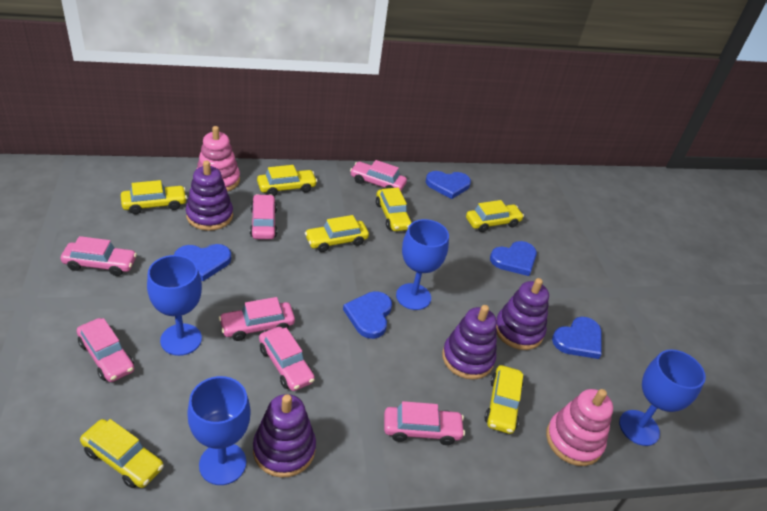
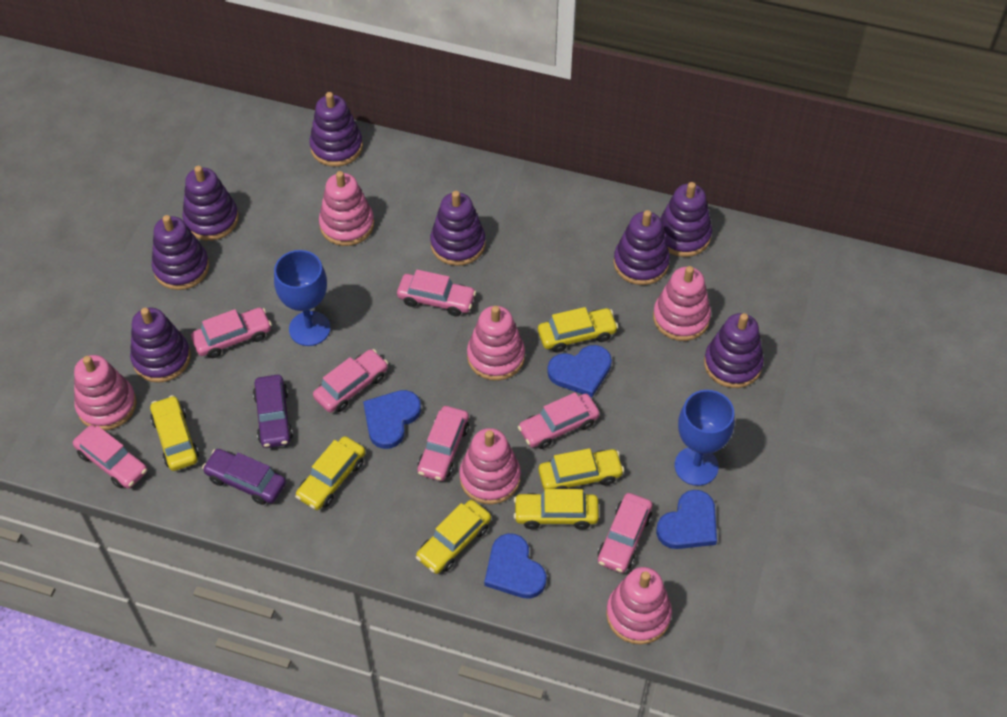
blue goblet: [147,255,202,356] [187,376,251,485] [396,219,449,310] [619,349,706,446] = 4 -> [274,250,330,346] [675,390,735,486] = 2
blue heart: [174,244,231,281] [343,291,392,339] [426,171,471,199] [490,241,537,276] [552,317,602,359] = 5 -> [363,390,421,449] [484,533,547,599] [547,345,612,397] [656,490,717,549] = 4
pink stacking toy: [197,126,240,192] [546,389,613,466] = 2 -> [74,355,137,430] [319,171,374,246] [459,428,521,504] [467,306,525,381] [606,567,672,645] [653,266,711,341] = 6
purple car: none = 0 -> [202,449,286,505] [253,375,293,448] = 2
purple stacking toy: [186,160,233,231] [253,394,316,478] [442,305,497,380] [496,278,549,350] = 4 -> [130,308,191,383] [152,215,209,290] [182,166,239,241] [309,92,363,167] [430,191,486,266] [613,210,670,285] [660,182,712,257] [704,313,764,388] = 8
yellow car: [80,419,164,488] [121,180,187,214] [257,165,317,196] [305,215,369,252] [376,188,412,231] [466,200,524,232] [484,365,523,434] = 7 -> [150,395,199,471] [295,436,366,510] [416,500,491,574] [514,489,599,530] [538,307,618,353] [539,448,624,490] = 6

